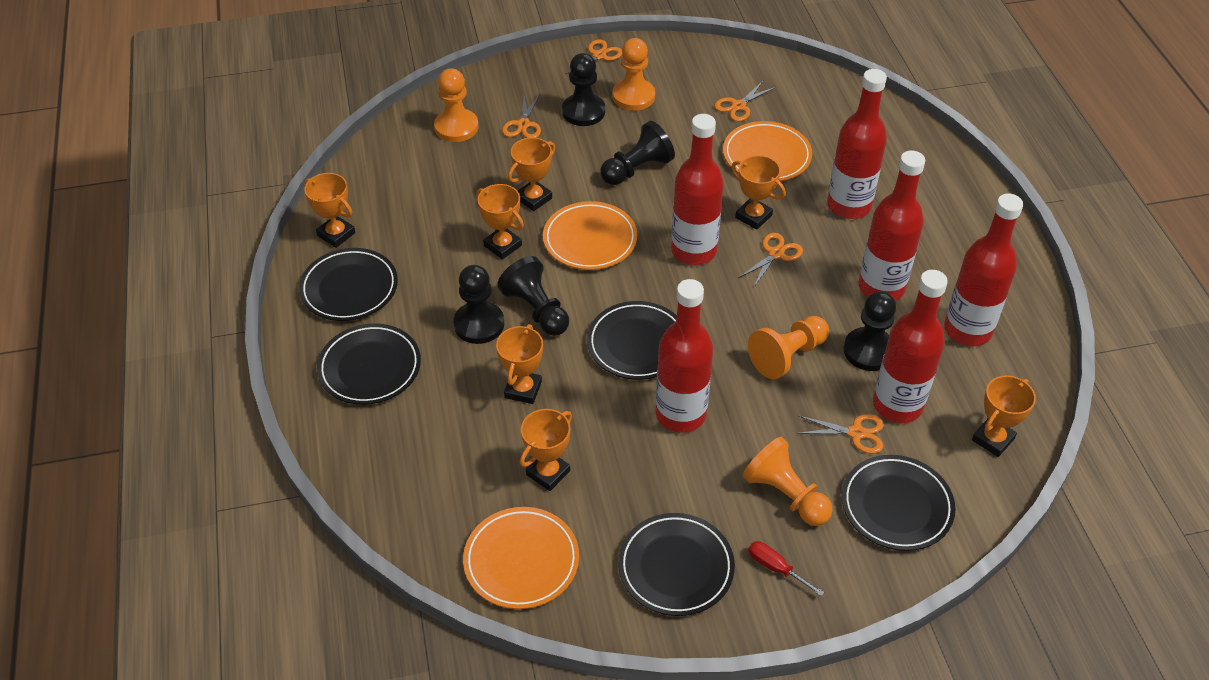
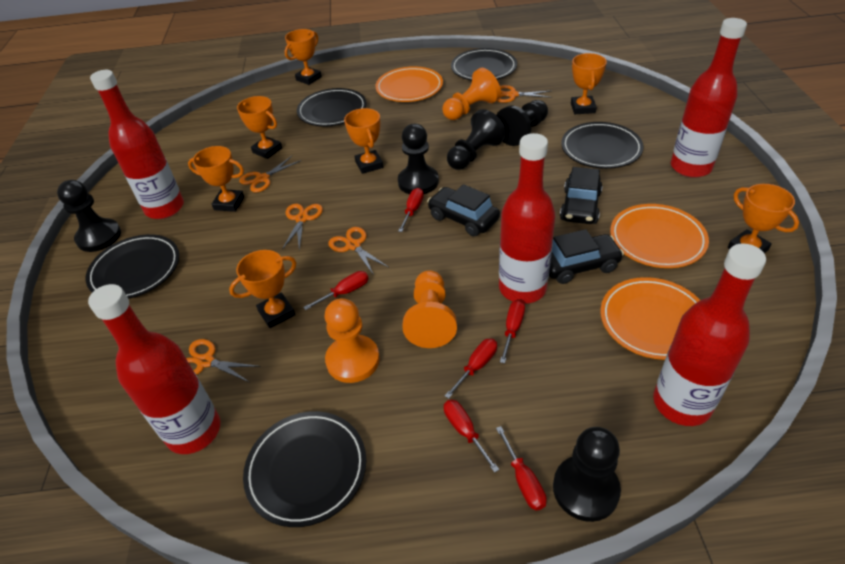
black car: none = 0 -> [427,184,500,236] [549,229,624,284] [560,167,603,224] = 3
orange pawn: [434,68,478,142] [613,38,655,111] [742,437,833,526] [748,316,829,379] = 4 -> [325,298,380,383] [402,271,457,348] [442,68,501,120] = 3
red bottle: [656,279,713,433] [671,114,724,265] [827,69,887,219] [858,150,925,301] [873,270,948,423] [944,193,1023,346] = 6 -> [88,284,220,454] [90,70,184,219] [499,133,556,304] [653,244,766,426] [671,18,747,178] = 5
red screwdriver: [748,541,824,596] = 1 -> [303,271,369,310] [398,188,424,232] [444,400,499,473] [445,338,497,399] [496,426,547,510] [500,300,525,363] = 6

